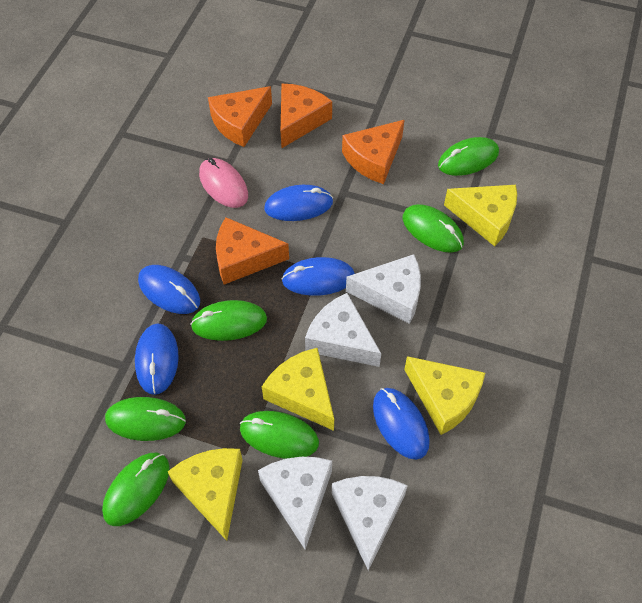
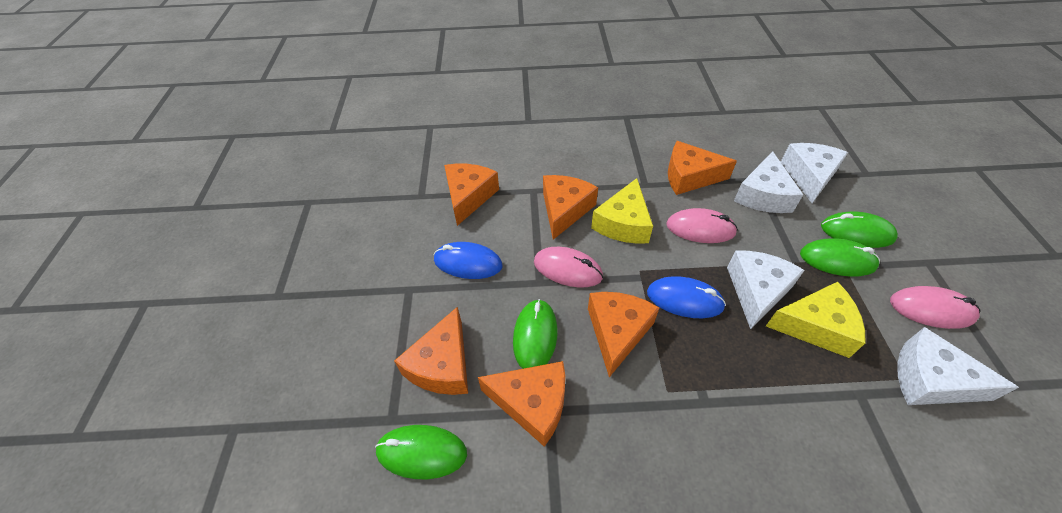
blue mouse: [135,323,179,395] [138,265,200,314] [264,185,333,221] [282,257,355,296] [373,388,430,460] = 5 -> [434,242,503,279] [647,276,726,318] = 2
green mouse: [102,453,170,526] [105,397,186,441] [190,300,267,341] [240,411,319,459] [403,204,464,253] [438,137,499,176] = 6 -> [375,425,467,479] [513,299,558,369] [800,238,880,277] [821,211,898,248] = 4
orange cheese: [208,86,272,147] [216,217,289,285] [281,84,332,148] [342,120,404,184] = 4 -> [394,307,468,395] [444,164,499,226] [478,361,565,447] [543,175,598,240] [588,292,659,377] [668,141,737,195] = 6
pink mouse: [199,158,248,208] = 1 -> [534,247,603,287] [666,208,738,243] [890,286,981,329] = 3
yellow cheese: [168,448,243,541] [262,348,334,431] [404,356,485,435] [444,185,517,246] = 4 -> [591,178,653,244] [766,282,865,358] = 2

